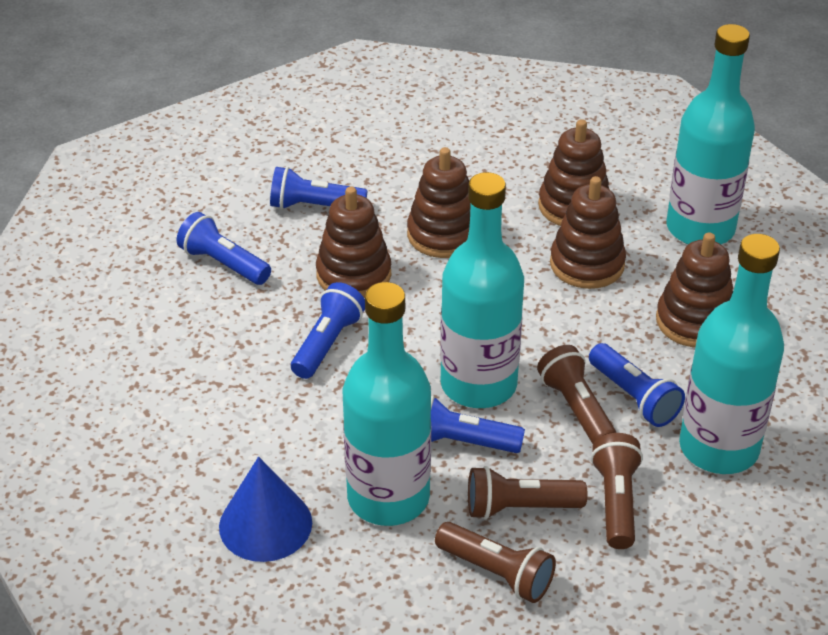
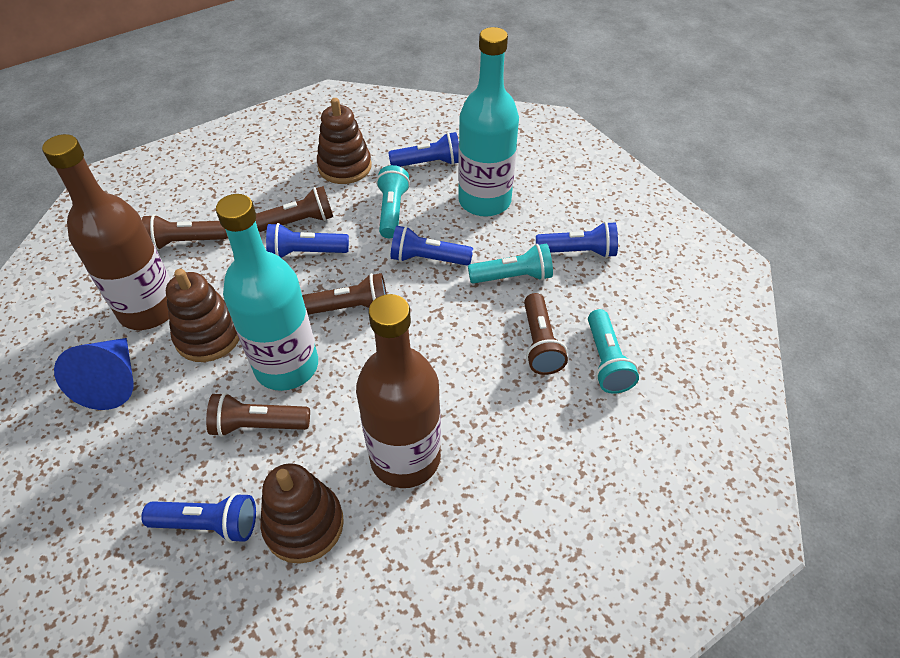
brown bottle: none = 0 -> [42,134,170,330] [356,294,441,488] = 2
brown flashlight: [435,522,556,603] [468,466,587,520] [537,345,616,444] [591,433,643,549] = 4 -> [142,214,228,251] [206,393,310,437] [255,186,333,232] [302,273,387,315] [524,293,568,375] = 5
brown stacking toy: [316,187,391,298] [407,147,471,258] [538,119,609,226] [550,176,626,289] [656,232,733,347] = 5 -> [166,269,239,362] [260,463,344,564] [317,98,372,184] = 3
turquoise bottle: [343,282,431,526] [440,172,524,408] [667,24,755,244] [679,234,784,474] = 4 -> [216,194,318,391] [458,27,519,217] = 2
turquoise flashlight: none = 0 -> [376,165,410,238] [468,243,553,284] [588,309,639,394] = 3

